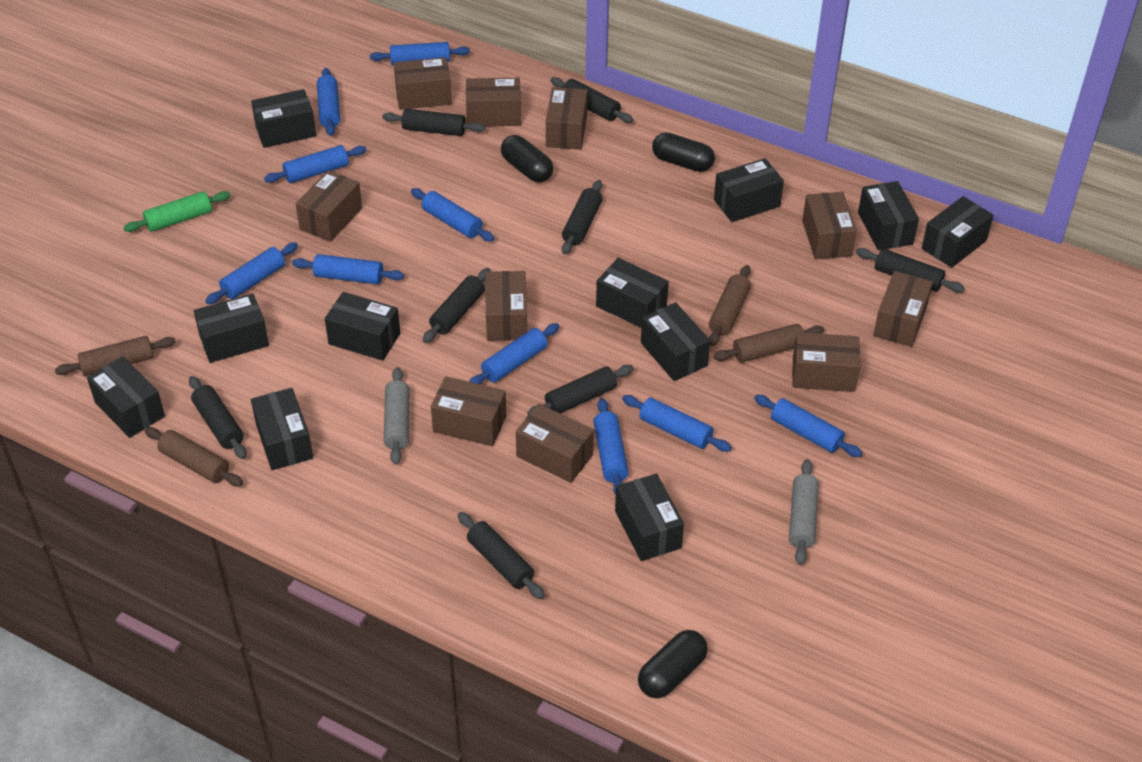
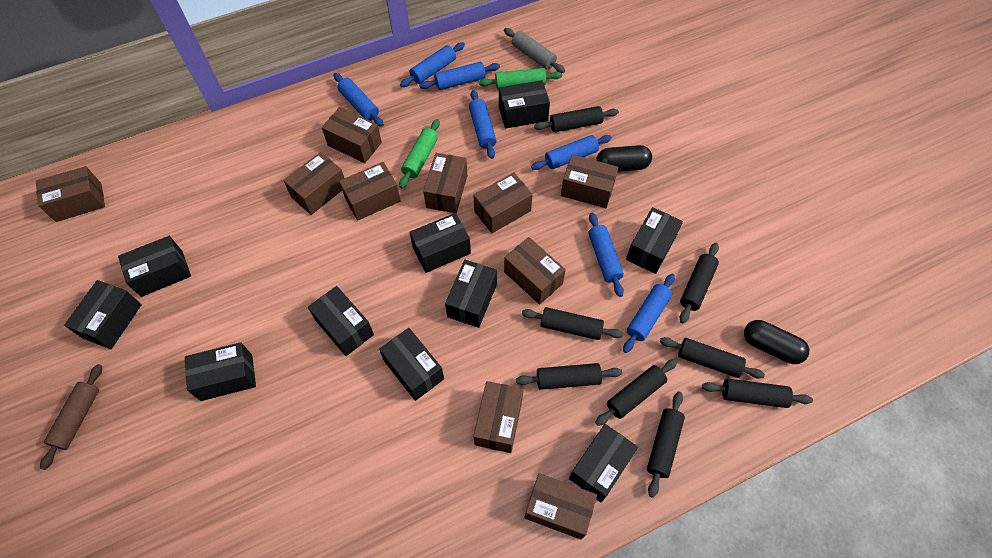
black box: [87,356,165,438] [194,294,269,363] [251,89,316,148] [251,388,313,470] [325,292,400,361] [596,258,669,328] [615,474,684,561] [641,302,710,381] [714,158,784,222] [858,181,919,250] [922,196,994,268] = 11 -> [64,280,142,349] [118,236,191,297] [185,342,256,401] [308,286,374,356] [379,328,444,401] [409,213,471,273] [445,260,497,328] [499,80,550,129] [569,424,638,502] [626,207,683,274] = 10
black capsule: [501,135,553,182] [638,630,708,698] [652,132,715,172] = 3 -> [596,145,652,172] [744,320,809,364] = 2
blue rolling pin: [205,242,298,304] [264,145,366,183] [292,254,404,284] [317,68,340,136] [370,42,470,66] [411,188,494,241] [469,323,560,384] [593,398,629,494] [622,395,732,452] [754,395,862,457] = 10 -> [333,73,384,127] [400,42,465,87] [419,62,500,90] [469,90,497,159] [531,135,612,170] [588,212,624,297] [623,274,675,353] = 7
brown rolling pin: [55,336,176,376] [145,427,243,486] [709,265,751,346] [714,324,824,363] = 4 -> [40,364,102,470] = 1
green rolling pin: [123,191,230,232] = 1 -> [399,119,440,188] [479,68,562,90] = 2
grey rolling pin: [384,367,410,465] [789,459,819,565] = 2 -> [504,28,565,73] = 1

